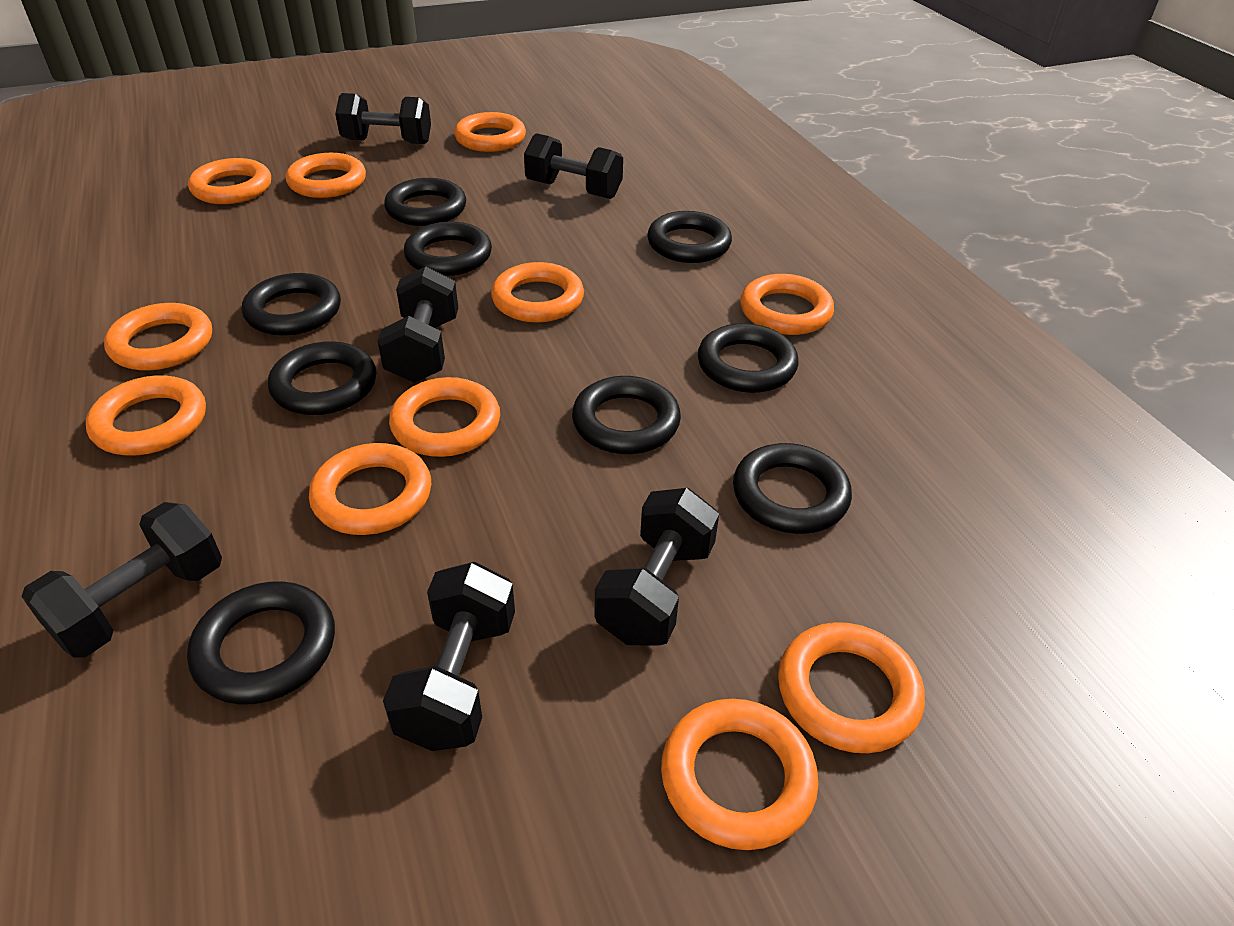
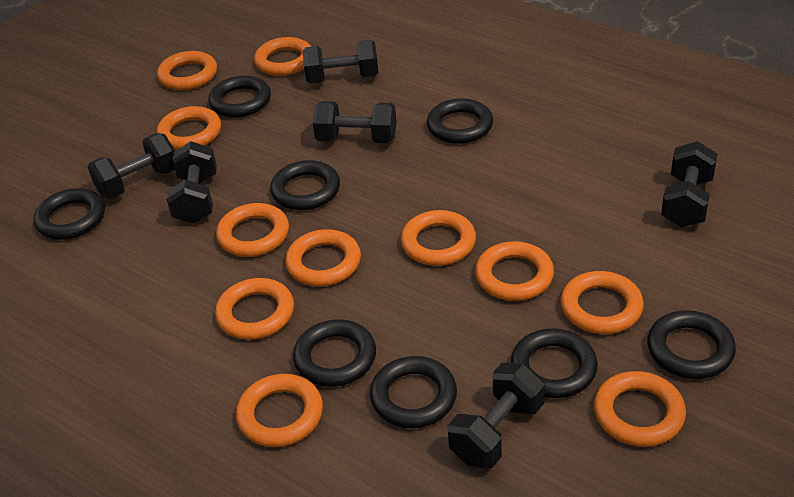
black ring: [187,581,335,705] [242,273,341,336] [268,341,376,415] [384,178,466,226] [404,221,492,276] [572,376,681,454] [647,211,732,263] [698,323,799,393] [733,443,852,534] = 9 -> [33,188,105,240] [208,76,271,118] [270,160,340,210] [293,319,376,387] [370,356,457,428] [427,98,493,144] [511,328,598,398] [647,310,736,379] = 8

